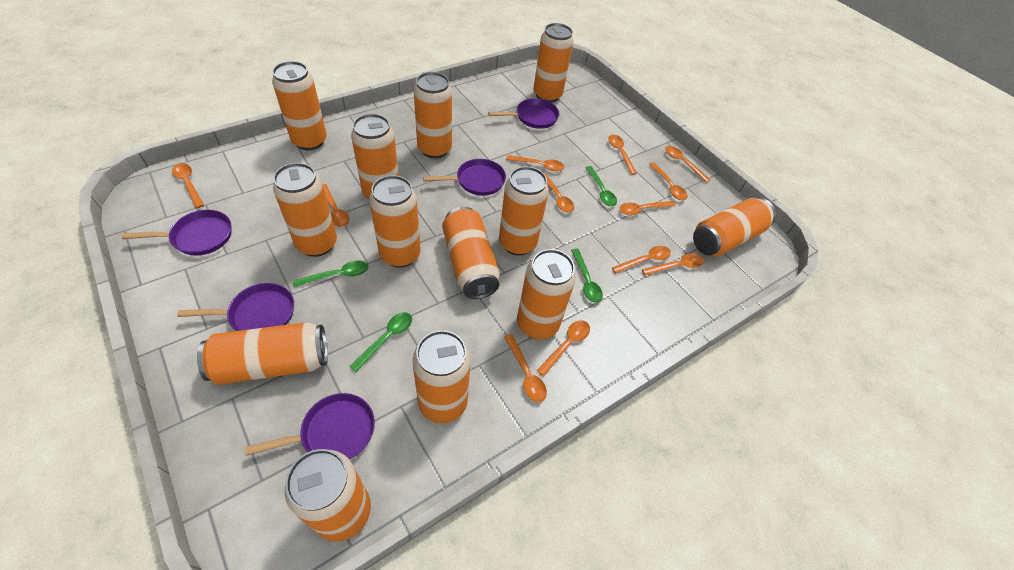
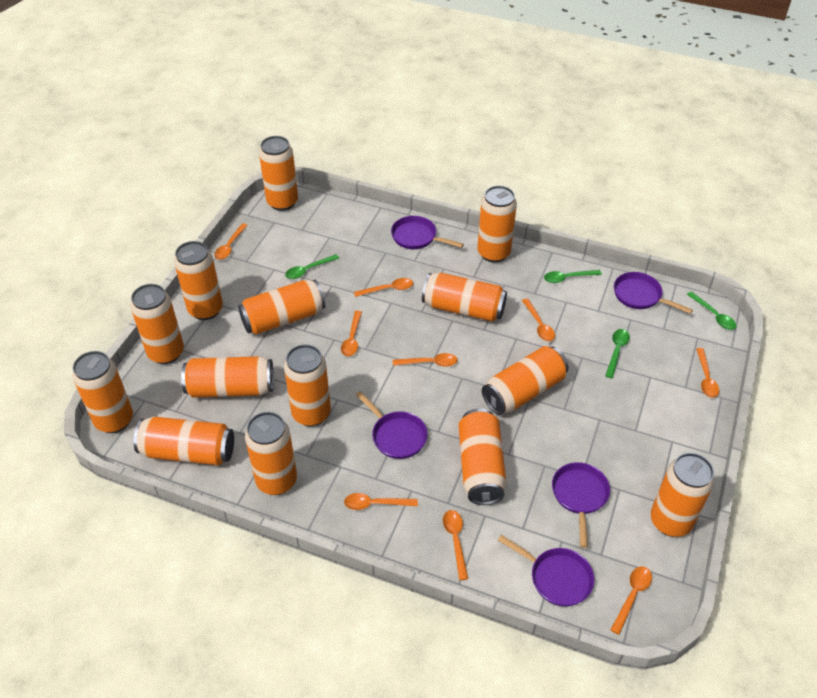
orange can: [197,322,328,385] [272,61,327,150] [273,163,337,257] [285,449,371,541] [351,114,399,199] [369,175,421,268] [412,330,471,423] [414,72,452,159] [442,207,500,299] [499,166,549,256] [517,249,576,339] [533,23,573,103] [693,198,776,257] = 13 -> [73,351,133,433] [131,284,184,364] [133,416,234,465] [174,241,223,320] [181,356,274,398] [238,280,325,334] [245,412,297,495] [259,136,298,211] [284,344,331,427] [422,272,507,322] [459,408,507,505] [477,186,517,263] [482,346,569,415] [651,453,715,537] = 14
orange spoon: [172,163,204,208] [323,184,349,227] [504,334,547,402] [506,155,565,171] [537,320,590,376] [543,172,574,212] [608,135,637,175] [612,246,671,274] [619,201,675,215] [642,253,704,276] [649,162,688,200] [665,146,710,183] = 12 -> [214,223,248,260] [341,311,362,356] [344,493,418,510] [354,278,413,297] [393,353,458,367] [443,510,468,580] [522,298,555,341] [611,566,652,635] [696,348,719,398] = 9

